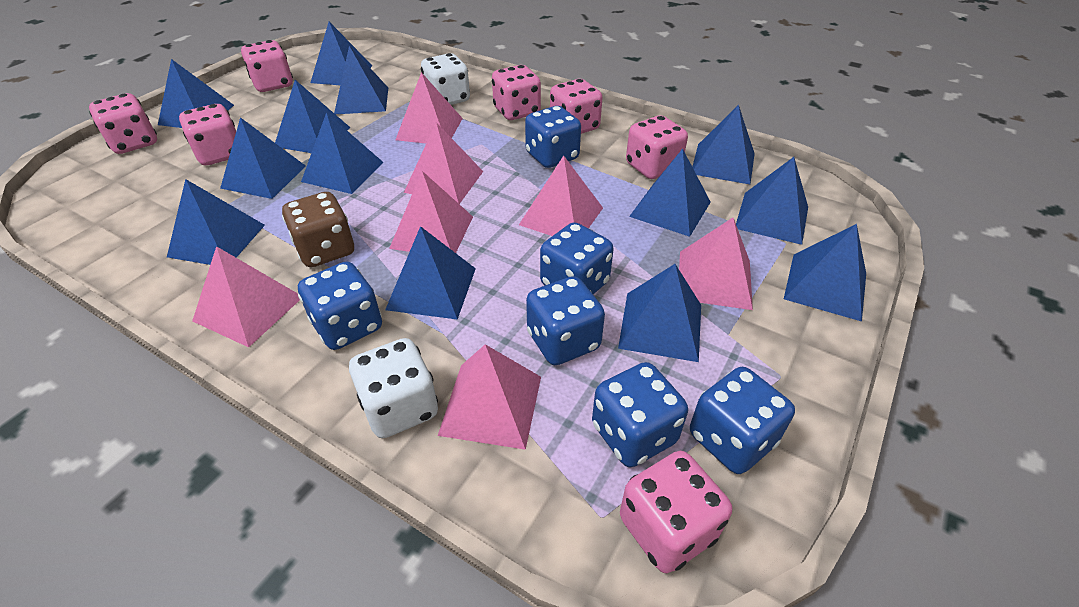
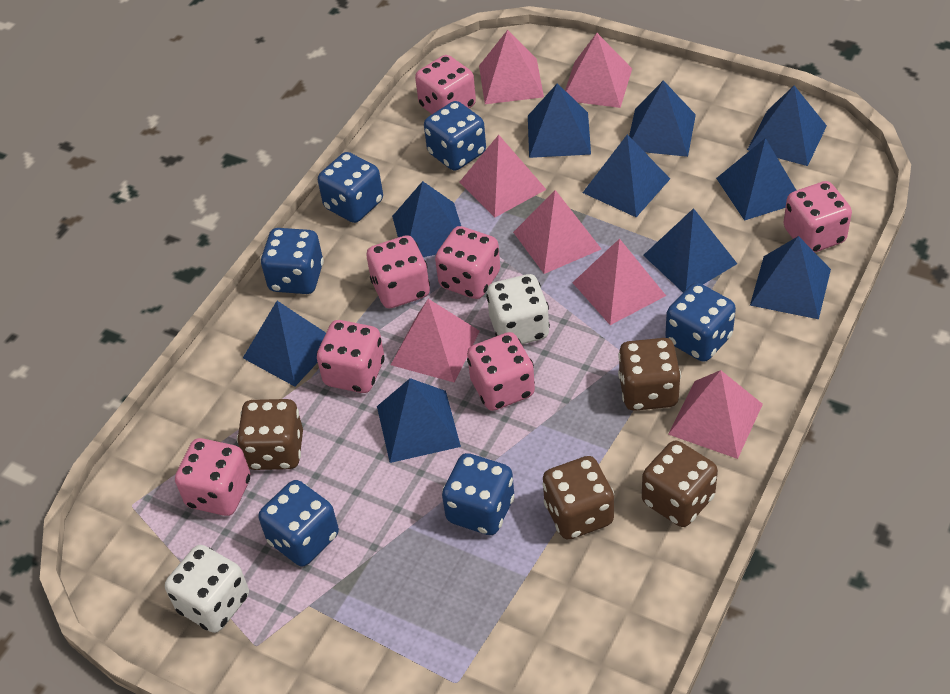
blue pyramid: [158,59,234,128] [167,179,265,265] [220,117,306,199] [275,80,350,153] [301,113,383,194] [310,22,372,85] [334,46,388,114] [385,226,476,320] [618,264,701,362] [629,149,711,237] [692,105,755,184] [736,157,808,245] [784,224,866,321] = 13 -> [243,301,326,387] [377,378,461,463] [392,181,461,257] [528,83,591,158] [583,134,670,217] [629,80,696,157] [643,208,737,292] [716,138,797,221] [747,86,827,166] [750,236,831,319] = 10
brown dice: [282,192,354,267] = 1 -> [237,399,303,470] [542,456,614,539] [618,338,681,411] [642,441,718,527] = 4

